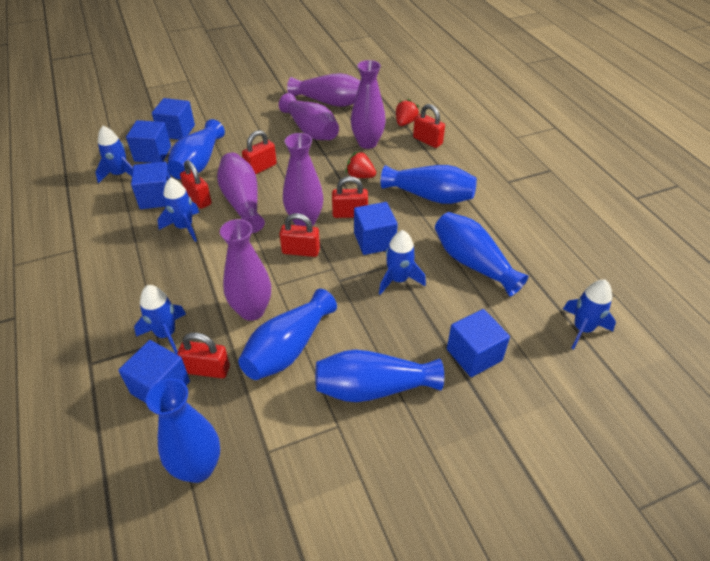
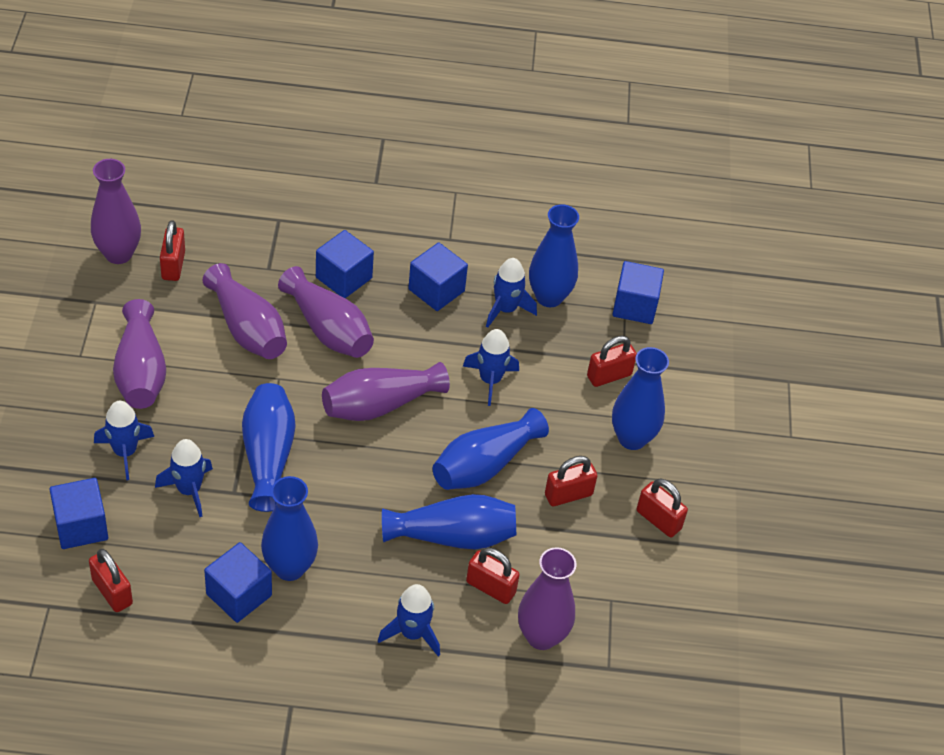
blue cube: [119,340,190,403] [126,120,171,163] [131,162,171,209] [152,98,195,140] [354,202,398,255] [447,309,510,377] = 6 -> [50,478,108,549] [204,542,272,623] [316,230,374,298] [408,242,468,311] [612,261,664,324] = 5
red strawberry: [346,151,376,178] [396,99,419,126] = 2 -> none = 0

